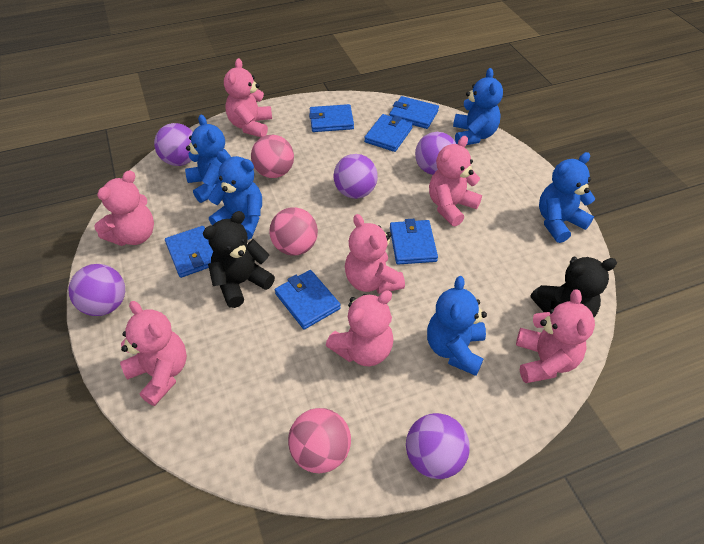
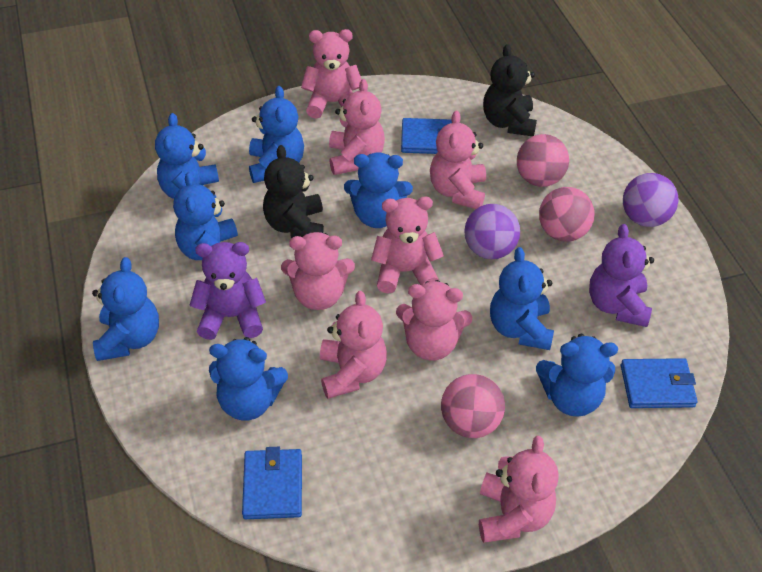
blue teddy bear: [185,115,231,203] [208,151,262,240] [427,276,487,376] [453,68,503,145] [539,152,595,243] = 5 -> [92,257,159,361] [155,113,219,199] [173,172,238,260] [209,337,288,420] [249,86,304,183] [344,152,413,228] [490,247,554,350] [536,334,618,417] = 8
blue wallet: [165,226,213,278] [275,270,341,329] [309,104,354,132] [364,114,413,152] [389,96,439,129] [390,219,438,265] = 6 -> [242,447,302,519] [401,118,452,154] [621,358,697,408] = 3
pink teddy bear: [94,170,154,246] [120,301,187,406] [224,58,272,137] [326,291,394,366] [345,214,405,294] [429,136,482,226] [516,289,595,383] = 7 -> [281,232,355,310] [301,29,362,119] [320,291,387,399] [329,79,385,175] [371,196,444,293] [396,280,472,360] [430,111,486,209] [479,436,559,543] = 8
purple ball: [68,264,125,316] [154,123,193,166] [334,154,378,199] [406,413,470,479] [415,132,456,175] = 5 -> [464,204,520,259] [623,173,678,227] = 2
purple teddy bear: none = 0 -> [189,242,266,340] [589,224,654,327] = 2

